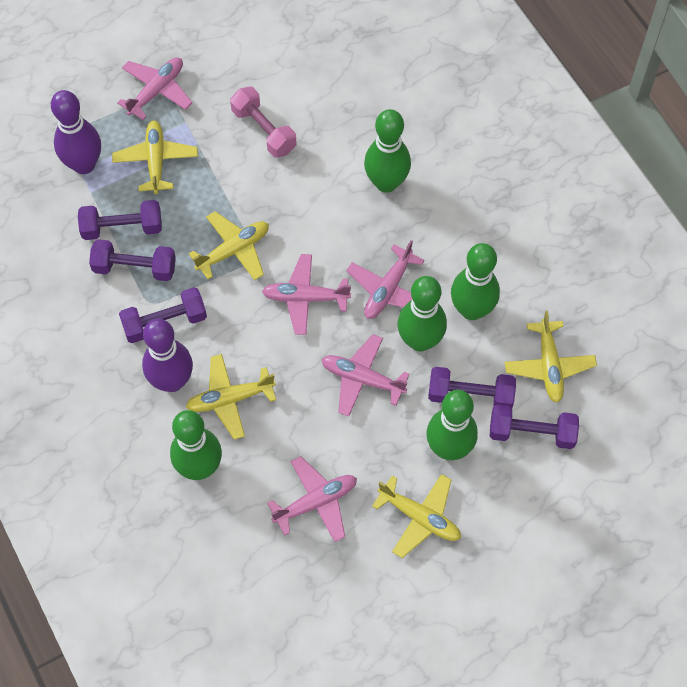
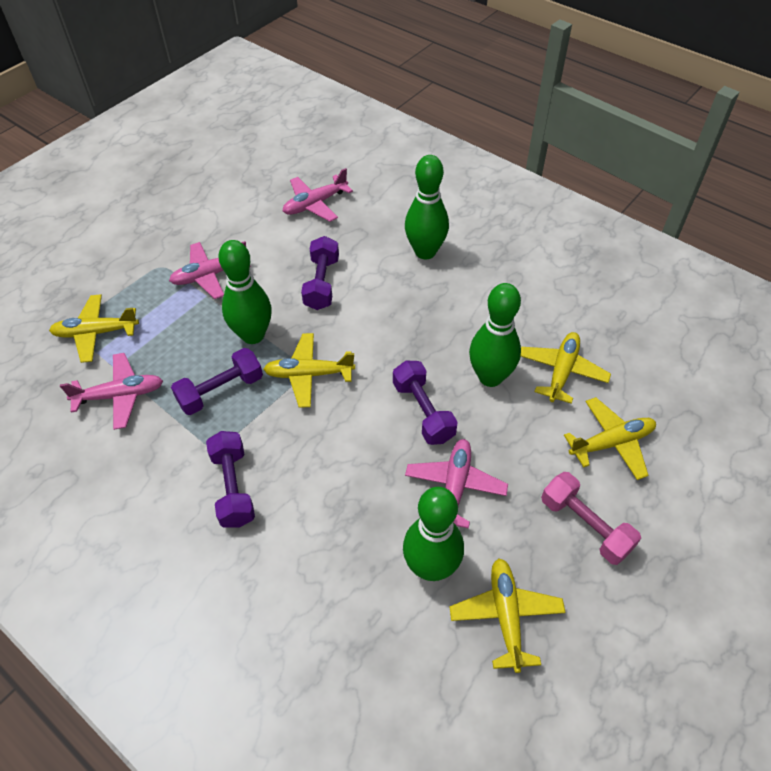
green bowling pin: [170,410,222,480] [364,109,411,193] [397,276,447,351] [426,390,478,460] [451,243,500,320] = 5 -> [218,240,272,344] [403,487,464,581] [405,155,449,259] [469,283,521,387] = 4
pink plane: [117,57,192,120] [262,254,351,335] [267,456,357,542] [321,334,410,417] [346,240,425,319] = 5 -> [60,353,163,430] [169,241,251,299] [283,168,353,222] [405,439,508,529] = 4
purple bowling pin: [51,90,101,174] [142,319,193,392] = 2 -> none = 0
purple dumbbell: [78,200,162,240] [89,239,176,281] [119,287,207,343] [428,367,516,408] [490,404,579,449] = 5 -> [171,348,263,415] [206,431,255,528] [301,236,339,310] [393,361,458,445] = 4

